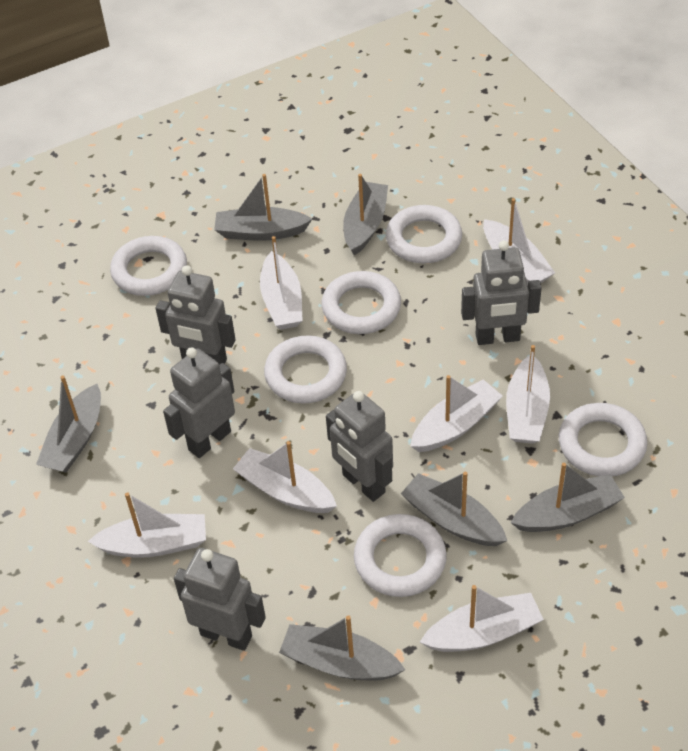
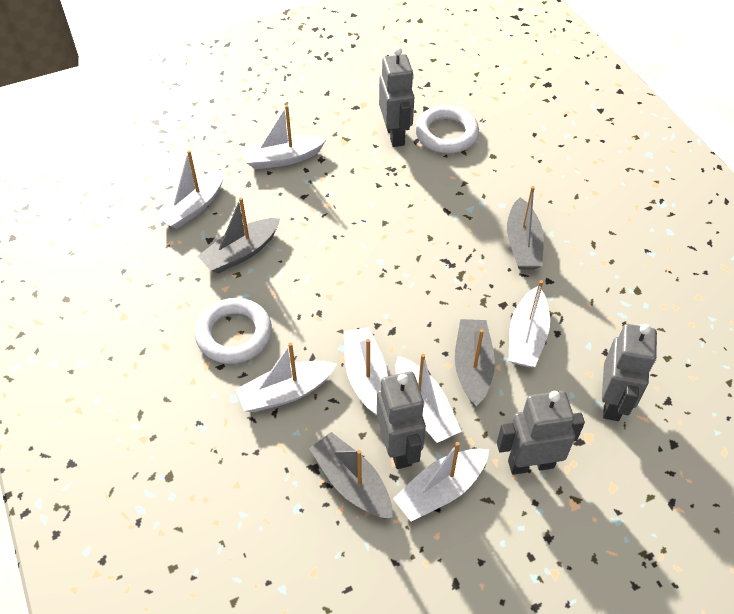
grey boat: [36,376,101,473] [214,174,312,241] [279,615,405,680] [343,174,388,256] [401,472,507,546] [511,463,625,532] = 6 -> [198,197,280,274] [309,432,393,519] [455,319,495,406] [507,186,544,270] = 4
grey robot: [155,265,236,365] [163,347,235,458] [174,548,266,651] [326,391,393,502] [461,241,542,345] = 5 -> [377,372,426,469] [379,47,414,147] [497,391,585,475] [602,324,657,421] = 4
white ring: [110,236,187,296] [264,335,347,403] [322,271,401,334] [354,514,447,597] [386,205,462,264] [559,403,647,476] = 6 -> [195,298,272,364] [415,105,479,153] = 2

